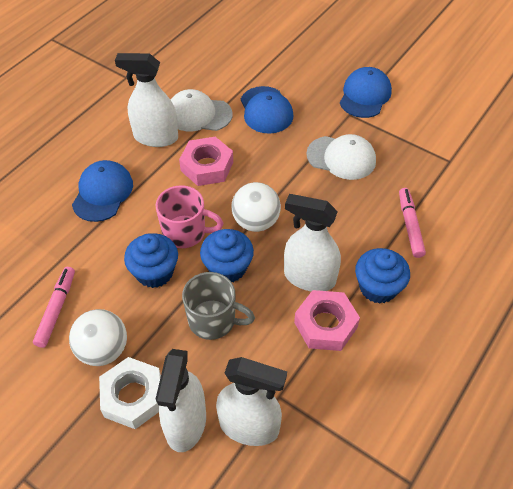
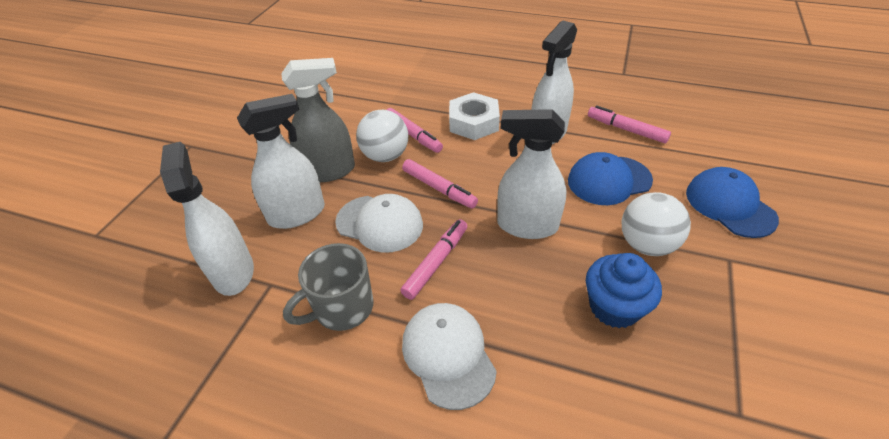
blue cap: [72,160,133,222] [241,86,293,134] [340,67,392,118] = 3 -> [568,152,653,205] [686,167,779,238] = 2
blue cupcake: [124,233,178,288] [200,229,254,282] [355,248,410,304] = 3 -> [586,253,662,328] = 1
grey spray bottle: none = 0 -> [281,58,355,182] = 1
pink marker: [33,267,75,348] [399,188,426,258] = 2 -> [387,108,443,153] [400,219,467,300] [402,159,478,208] [588,105,671,143] = 4
pink mug: [156,185,223,248] = 1 -> none = 0
pink nut: [179,137,233,186] [294,290,360,351] = 2 -> none = 0

